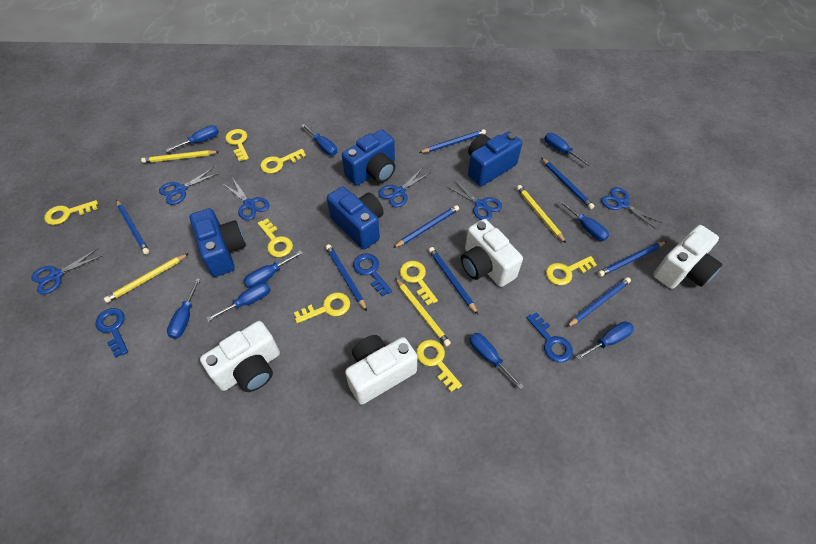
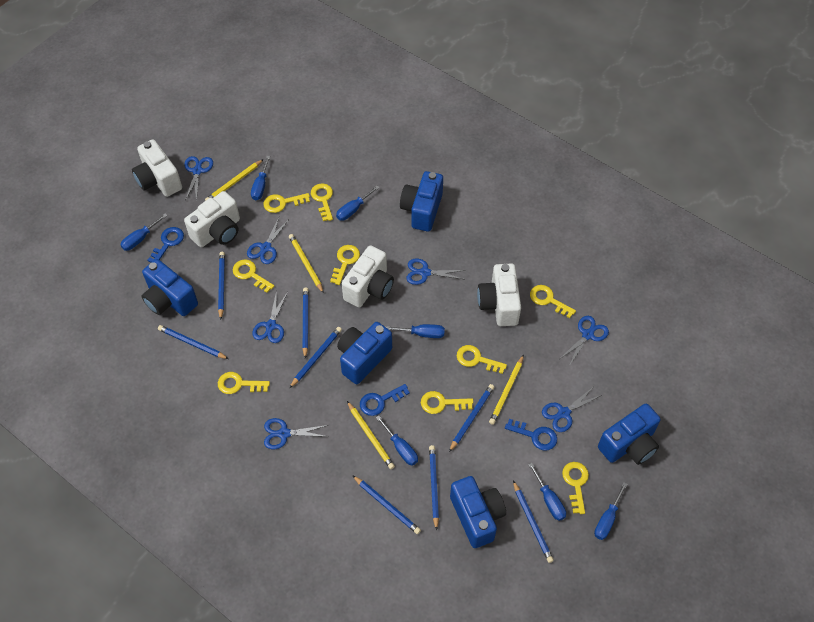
blue camera: [190,208,246,277] [327,186,384,249] [342,130,395,186] [468,131,522,186] = 4 -> [141,259,198,316] [337,322,392,384] [400,171,443,232] [450,476,506,548] [598,404,661,465] = 5
blue scissors: [31,248,102,294] [159,167,219,205] [223,179,269,220] [378,168,430,207] [446,180,502,220] [601,187,662,230] = 6 -> [184,156,213,202] [247,217,288,264] [252,290,288,343] [264,418,329,449] [406,259,465,285] [542,387,602,432] [561,316,609,366] = 7
blue screwdriver: [166,125,219,152] [167,278,201,339] [206,282,271,322] [244,250,303,288] [301,124,337,156] [469,333,524,389] [544,133,590,166] [559,200,609,241] [576,321,634,360] = 9 -> [121,214,168,251] [251,156,270,200] [336,186,380,221] [376,416,418,466] [386,324,445,338] [528,463,566,521] [594,482,627,540] = 7
yellow key: [44,200,98,225] [225,129,249,161] [258,218,293,257] [260,149,306,174] [294,292,350,324] [400,261,438,306] [416,340,462,392] [546,256,597,285] = 8 -> [218,372,270,394] [233,259,274,293] [264,193,310,213] [311,183,333,221] [330,245,360,285] [421,391,473,414] [457,345,507,374] [530,285,576,318] [562,462,589,514] = 9

